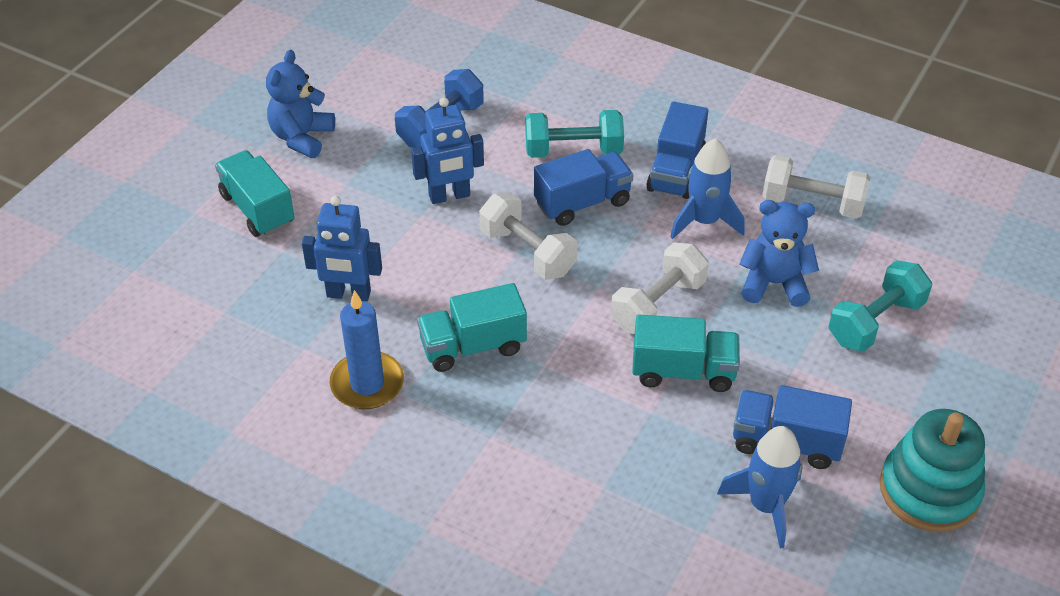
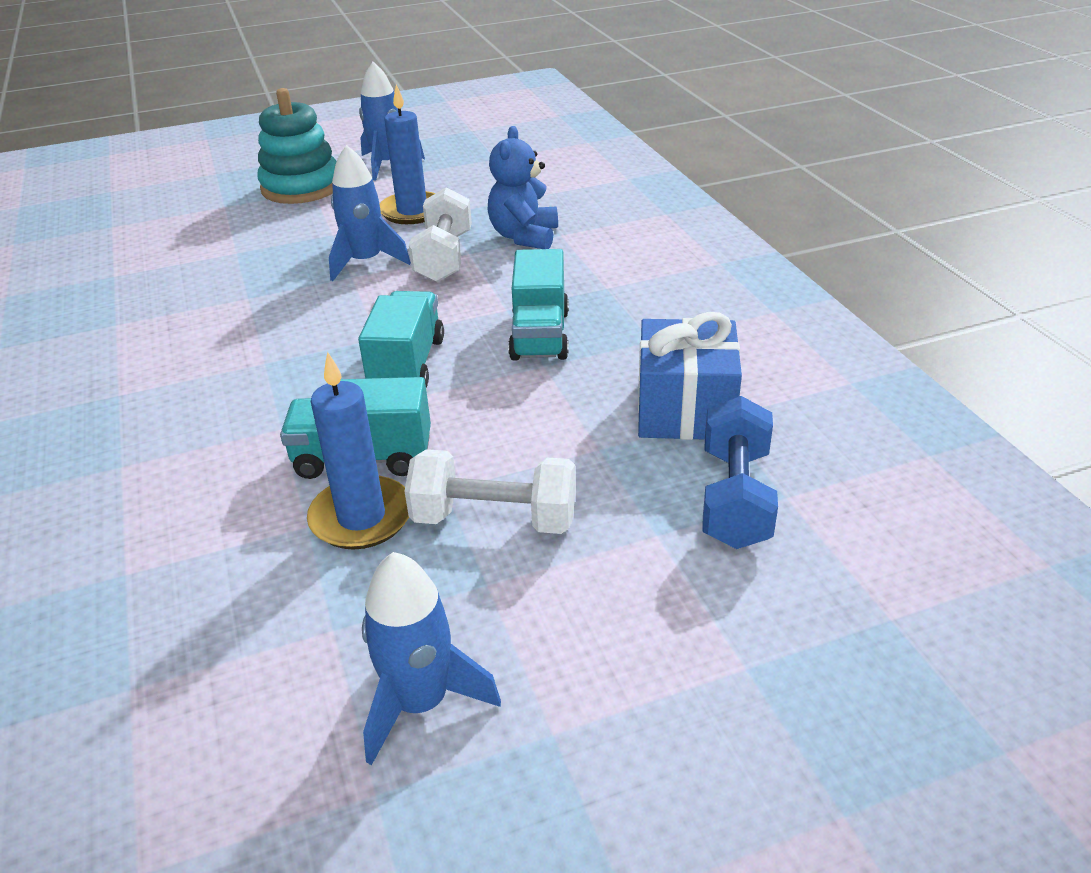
blue candle: [329,290,404,409] = 1 -> [307,352,409,550] [380,84,435,224] = 2
blue gift: none = 0 -> [638,312,742,440] = 1
blue robot: [302,196,382,301] [411,97,484,204] = 2 -> none = 0
blue rocket: [670,138,745,239] [717,426,802,548] = 2 -> [329,145,411,281] [359,62,425,180] [362,552,501,765] = 3
blue teddy bear: [266,50,335,158] [739,200,819,307] = 2 -> [487,126,558,249] = 1
blue truck: [534,149,633,226] [646,102,708,199] [733,385,852,469] = 3 -> none = 0
turquoise dumbbell: [525,110,624,158] [829,260,932,352] = 2 -> none = 0
white dumbbell: [479,192,577,280] [611,242,709,334] [762,155,870,219] = 3 -> [404,449,576,534] [409,187,472,282] = 2

